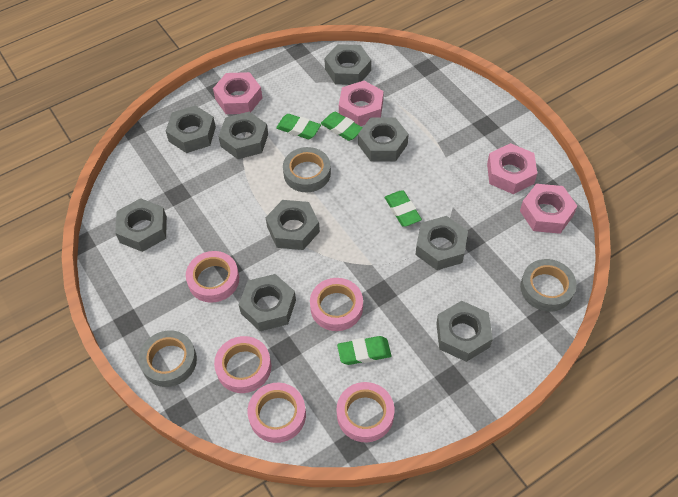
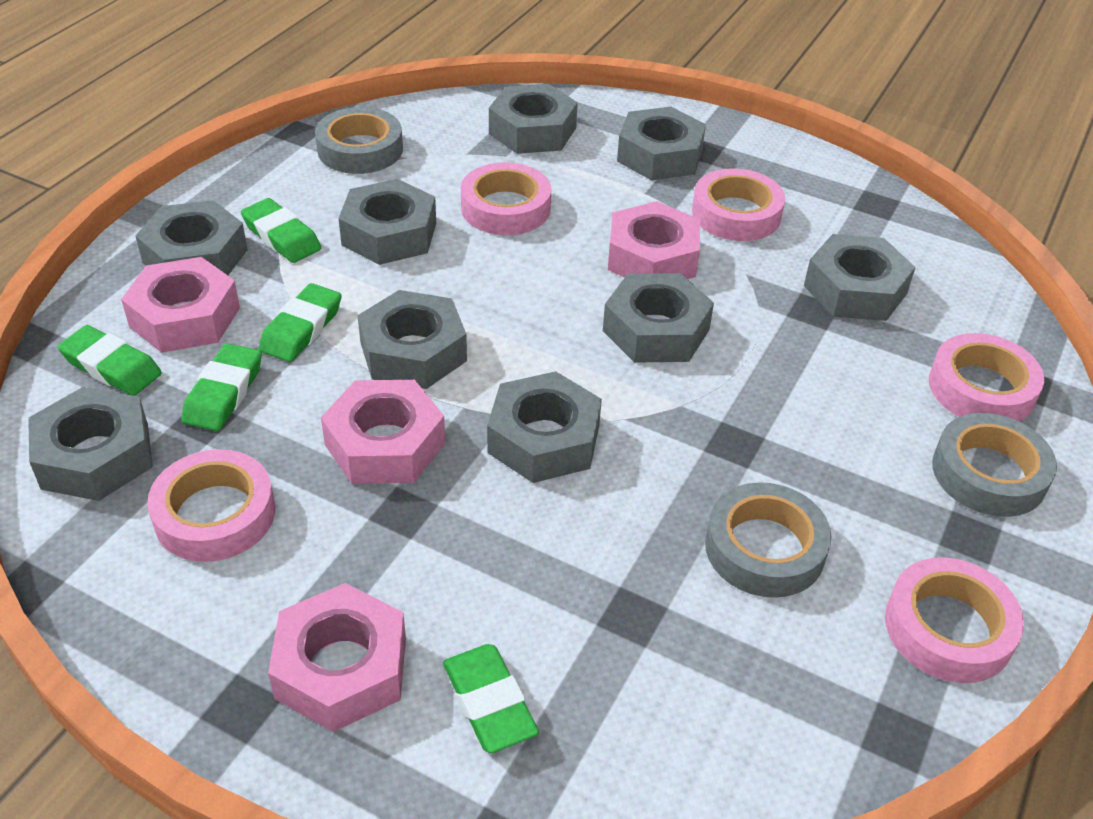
green eraser: [276,114,321,139] [321,112,363,141] [337,336,391,365] [385,190,422,227] = 4 -> [58,325,162,396] [181,343,262,431] [241,198,321,263] [259,283,342,362] [443,644,539,753] = 5

